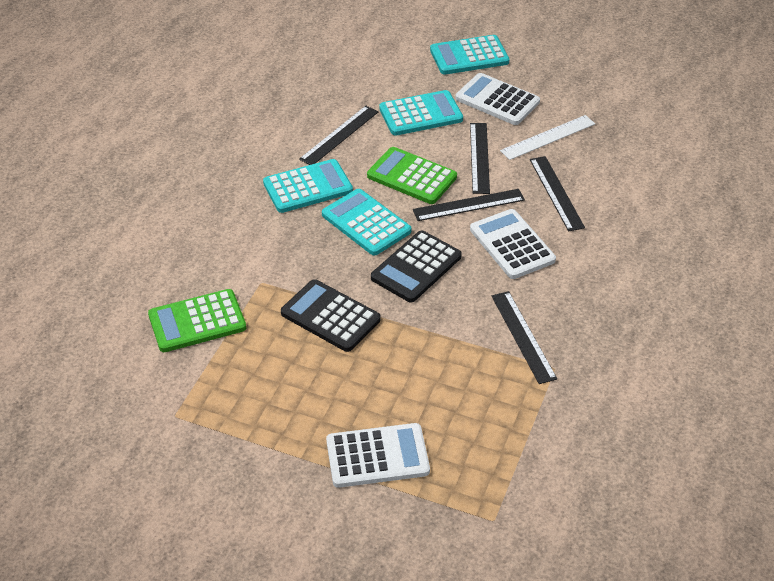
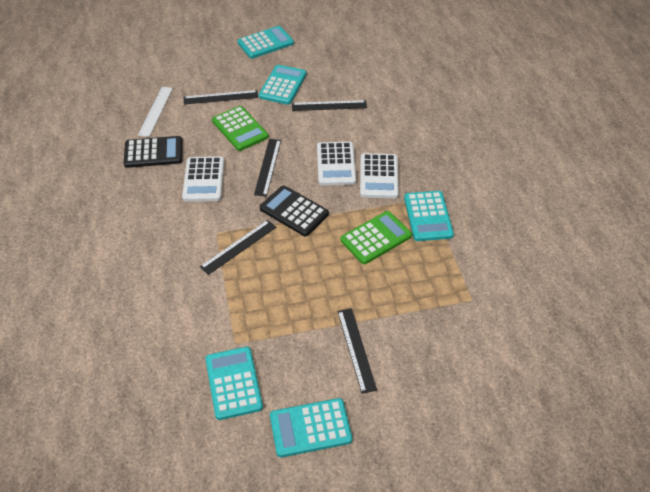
turquoise calculator: [263,159,353,213] [322,189,411,255] [379,90,463,136] [430,35,509,75] = 4 -> [205,347,263,420] [237,26,294,59] [259,65,306,105] [270,398,352,457] [404,191,454,241] = 5

